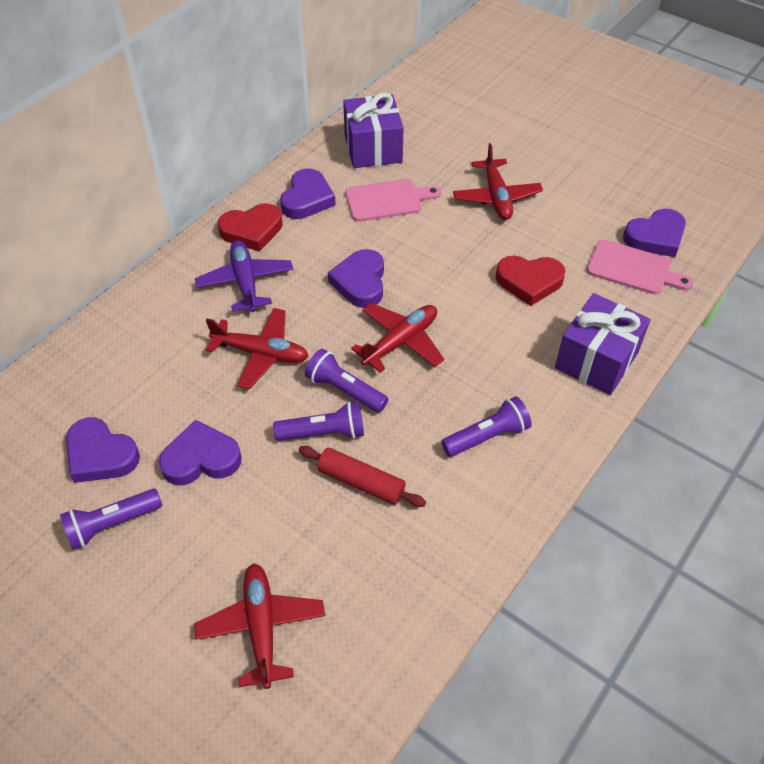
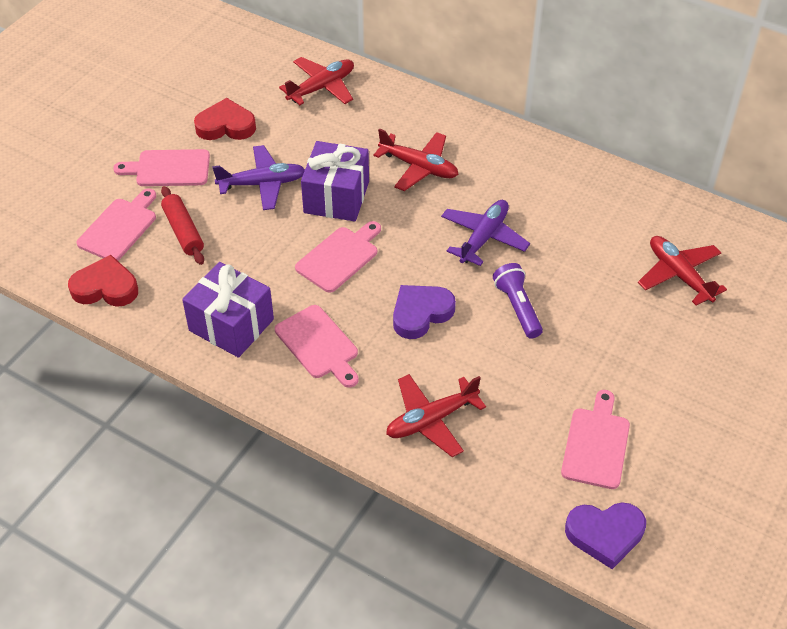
pink cutting board: [345,179,441,222] [587,240,693,294] = 2 -> [77,188,156,261] [113,149,210,186] [275,305,358,388] [295,221,381,293] [561,390,630,489] = 5
purple flashlight: [60,489,162,550] [273,402,364,441] [305,348,388,413] [441,396,532,457] = 4 -> [493,263,543,339] = 1
purple heart: [66,417,140,483] [159,420,241,485] [280,168,336,219] [328,249,384,308] [623,209,686,257] = 5 -> [393,285,456,339] [565,502,646,569] = 2
purple plane: [195,240,293,312] = 1 -> [212,145,305,210] [441,200,530,266] = 2

